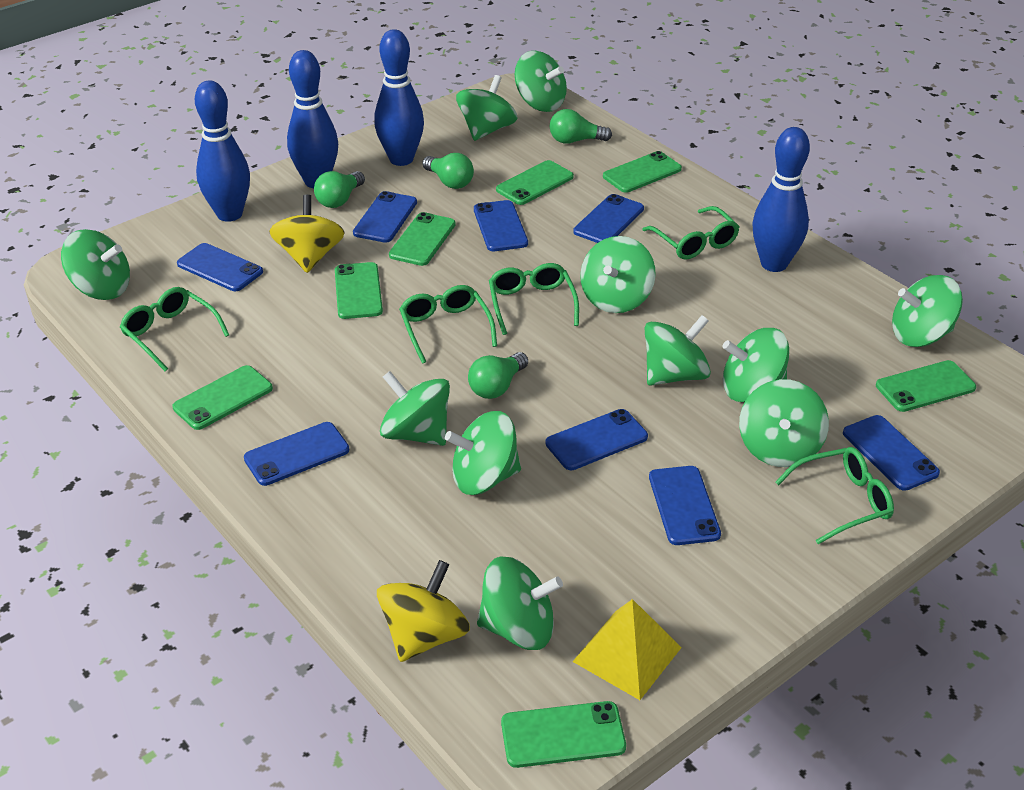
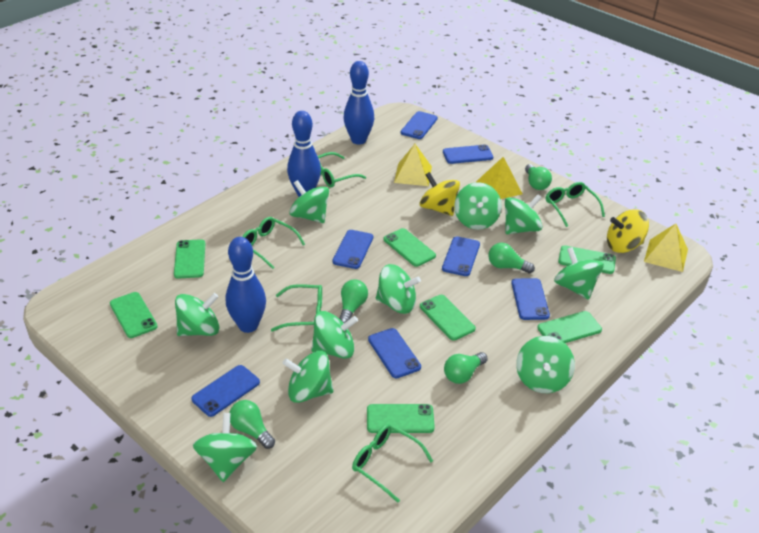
blue bowling pin: [195,80,250,222] [287,50,338,188] [374,29,424,166] [752,127,810,272] = 4 -> [226,237,266,333] [287,111,321,197] [344,61,374,145] = 3
blue phone: [177,243,263,291] [244,422,349,486] [353,191,417,243] [474,200,528,251] [545,409,648,470] [573,194,644,243] [649,466,721,545] [843,415,940,491] = 8 -> [191,365,260,417] [332,230,373,269] [368,328,421,378] [401,111,438,139] [442,236,480,276] [443,144,493,164] [511,278,550,320] = 7
green light bulb: [314,171,365,208] [422,153,474,189] [468,352,528,399] [550,109,612,144] = 4 -> [229,400,275,449] [339,280,368,323] [444,352,488,384] [488,243,535,274] [525,164,552,190] = 5
green spinning top: [61,229,130,300] [380,371,450,446] [445,411,521,495] [456,75,517,141] [477,556,563,650] [515,51,567,112] [580,236,656,313] [645,315,711,386] [722,328,789,402] [739,379,829,467] [892,275,963,347] = 11 -> [175,293,220,336] [193,413,257,482] [283,351,333,403] [289,180,329,223] [311,311,358,359] [376,264,421,314] [454,182,502,230] [505,194,542,234] [516,336,575,393] [554,247,604,300] = 10
yellow pyramid: [572,599,682,700] = 1 -> [394,144,432,186] [476,157,522,199] [644,224,688,272] = 3

